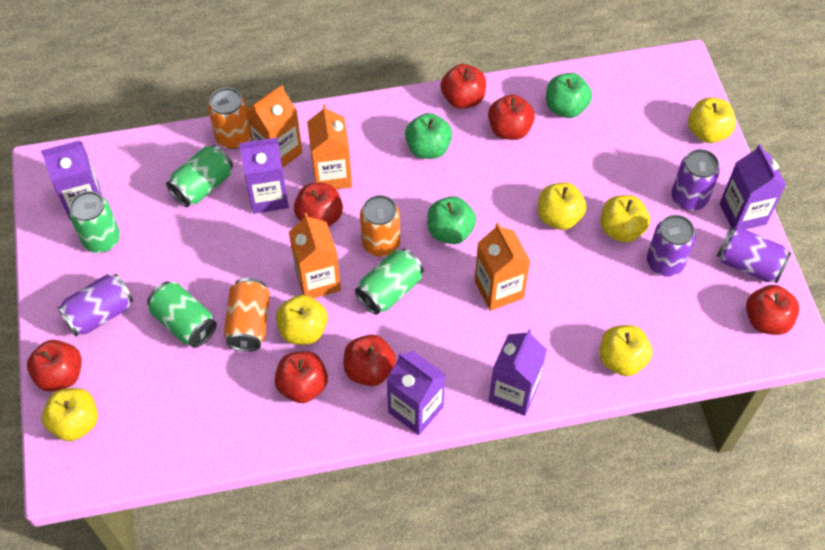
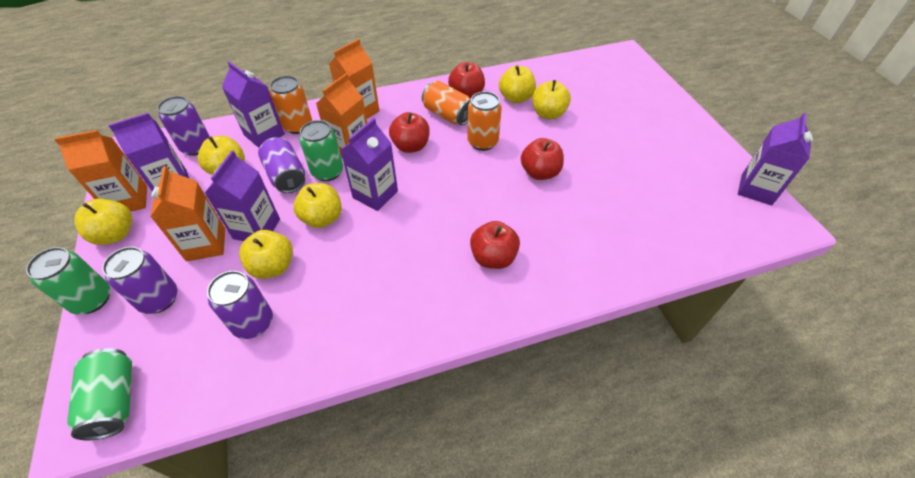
green apple: [405,113,452,159] [427,196,476,244] [546,73,592,118] = 3 -> none = 0
green can: [69,191,120,253] [147,282,217,348] [166,145,233,207] [355,249,424,315] = 4 -> [26,247,110,314] [67,348,132,440] [299,120,343,181] = 3
red apple: [27,340,81,392] [274,351,328,403] [294,183,343,227] [344,335,396,386] [440,64,486,109] [488,95,535,140] [746,285,799,335] = 7 -> [389,112,430,153] [448,62,485,99] [470,221,520,269] [521,138,564,180] = 4

